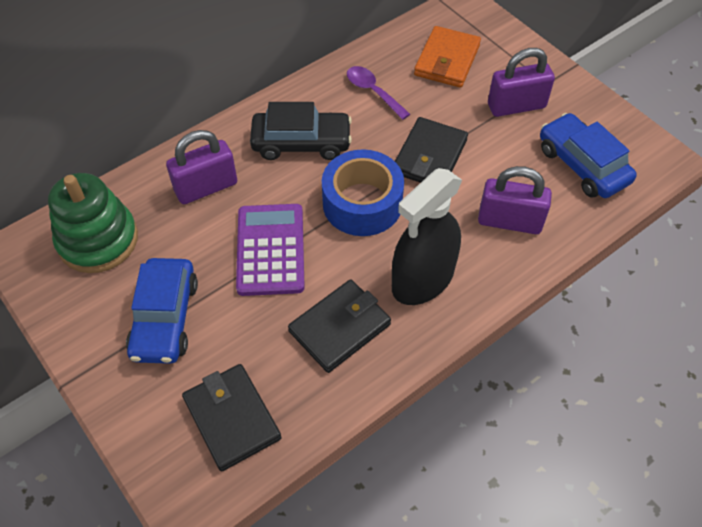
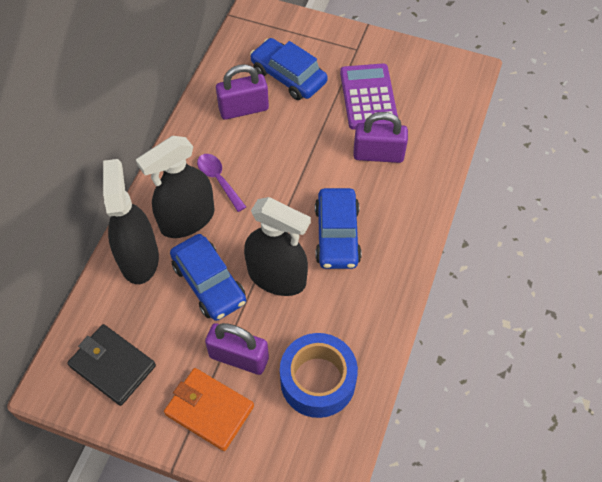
black car: [250,102,352,160] = 1 -> none = 0
black spray bottle: [392,168,462,305] = 1 -> [103,159,159,284] [136,136,215,238] [244,197,311,296] = 3
black wallet: [182,364,281,471] [288,279,391,373] [395,117,468,183] = 3 -> [67,324,156,406] = 1
blue car: [126,258,198,364] [540,113,637,198] = 2 -> [170,234,246,321] [250,38,328,100] [315,188,362,269] = 3
green stacking toy: [48,173,138,273] = 1 -> none = 0

